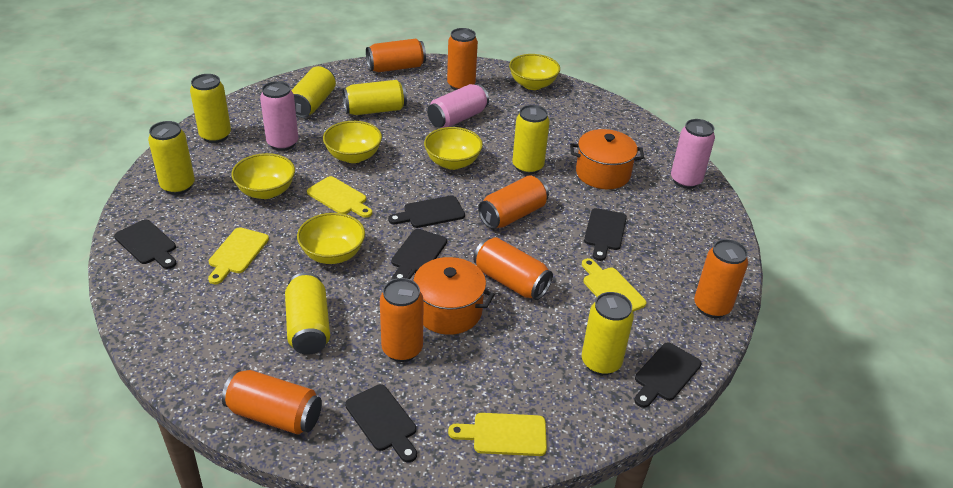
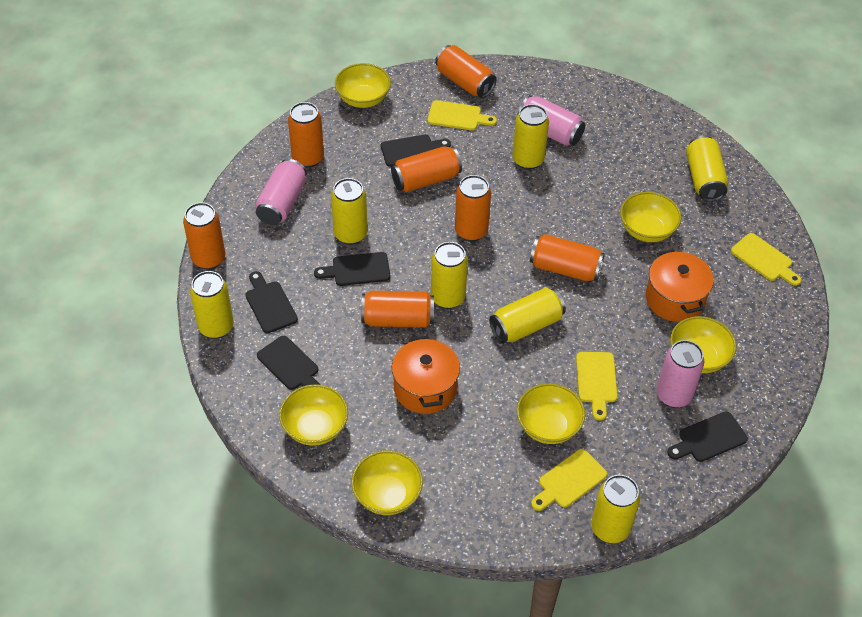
black cutting board: [114,219,176,269] [345,384,417,463] [388,196,465,228] [391,229,447,279] [584,208,627,261] [634,342,702,408] = 6 -> [246,271,298,333] [257,336,320,390] [314,252,390,286] [380,135,451,167] [667,412,748,462] = 5
yellow bowl: [231,153,295,199] [297,213,365,264] [323,121,382,163] [424,127,483,170] [509,54,560,90] = 5 -> [279,384,348,446] [335,63,391,108] [351,450,423,515] [517,383,585,444] [620,192,681,242] [670,316,736,373] = 6

